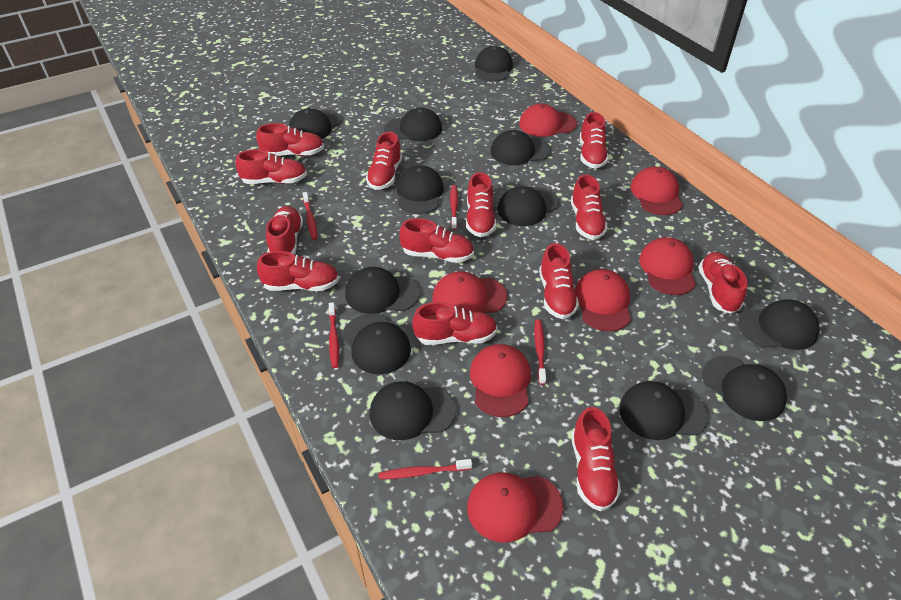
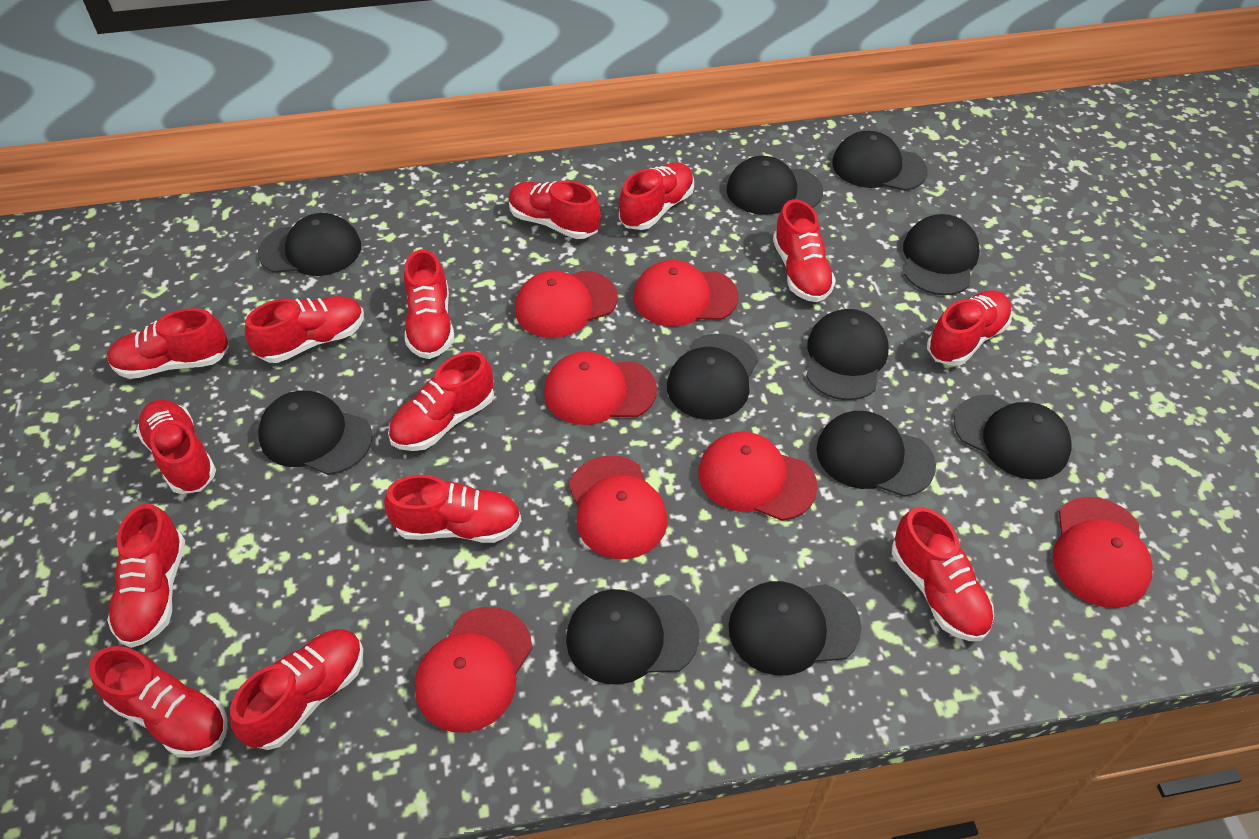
black cap: [289,108,342,139] [342,314,411,374] [345,267,420,314] [369,381,456,440] [384,108,442,141] [397,166,444,214] [475,46,513,82] [491,130,551,165] [497,186,559,226] [619,381,708,440] [702,356,787,421] [738,299,820,350] = 12 -> [258,213,361,276] [258,391,373,475] [566,589,699,685] [667,334,758,420] [726,156,823,215] [728,581,862,675] [806,309,889,400] [816,411,936,497] [832,131,927,191] [903,214,980,295] [954,394,1072,480] = 11
red shoe: [236,149,307,184] [256,123,324,156] [257,251,339,291] [266,206,303,255] [366,132,402,190] [399,218,474,263] [412,302,497,345] [466,172,496,237] [539,243,579,319] [571,174,608,240] [571,407,621,511] [580,112,609,168] [698,252,748,314] = 13 -> [89,646,227,758] [107,308,229,379] [107,503,185,648] [136,400,216,494] [230,629,363,750] [245,296,364,363] [384,475,521,543] [388,351,494,451] [404,249,454,359] [508,181,601,239] [619,162,694,230] [773,199,836,302] [892,507,994,641] [927,290,1012,366] = 14
red toothbrush: [303,192,318,240] [329,302,339,368] [378,459,472,479] [450,185,458,230] [534,319,546,385] = 5 -> none = 0

